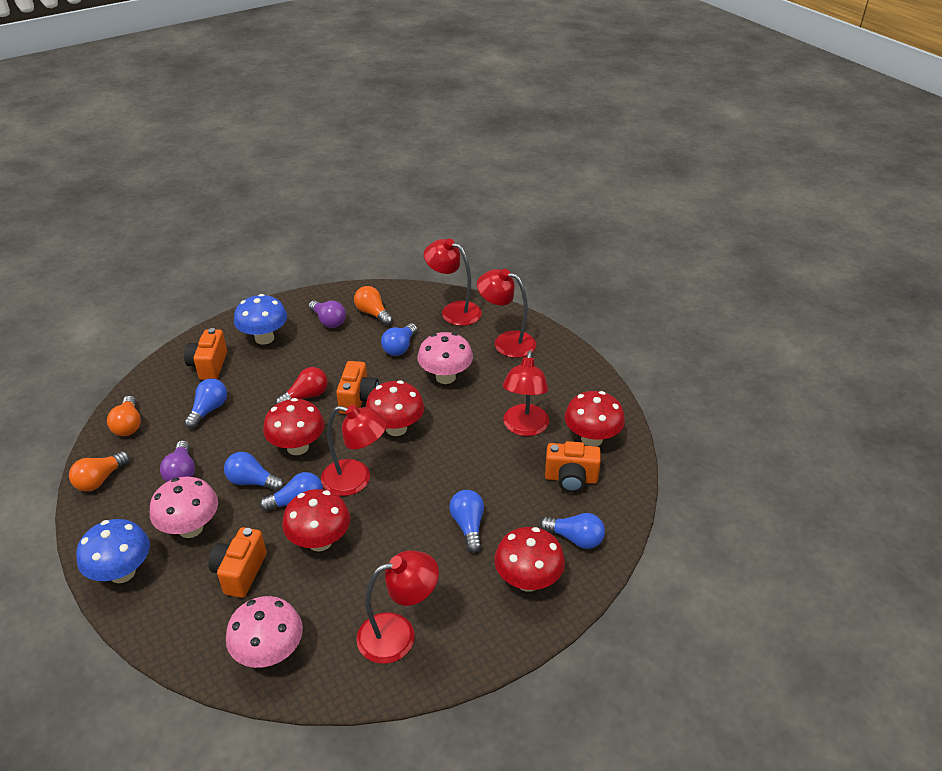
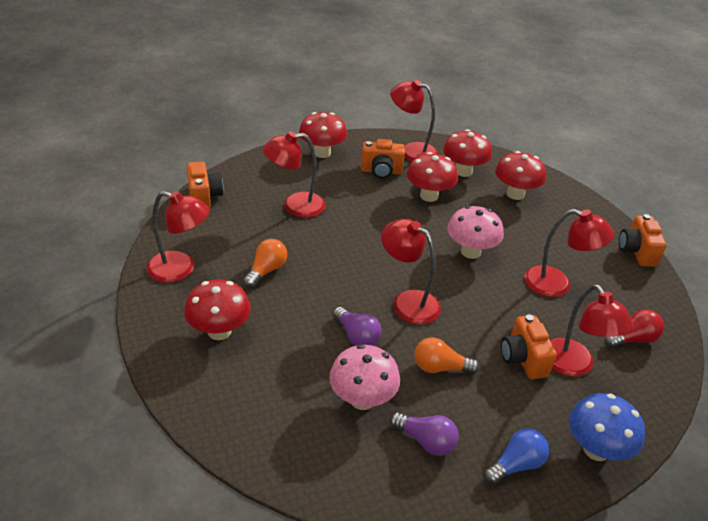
blue light bulb: [184,379,227,429] [224,452,284,492] [260,472,323,511] [381,323,417,356] [449,490,484,553] [540,513,605,549] = 6 -> [484,428,549,485] = 1
blue mushroom: [76,519,150,583] [234,294,287,345] = 2 -> [569,393,645,461] = 1
orange light bulb: [69,451,130,492] [107,396,141,436] [354,286,393,326] = 3 -> [243,239,287,288] [414,337,479,374] = 2
pink mushroom: [150,477,218,538] [226,596,303,668] [418,332,473,384] = 3 -> [329,344,400,410] [447,206,504,259] = 2
red lamp: [321,405,387,496] [356,550,439,664] [424,239,482,326] [477,269,536,358] [503,351,549,436] = 5 -> [146,191,210,283] [263,131,326,218] [381,219,441,324] [390,80,438,162] [524,209,614,297] [550,284,634,377] = 6

